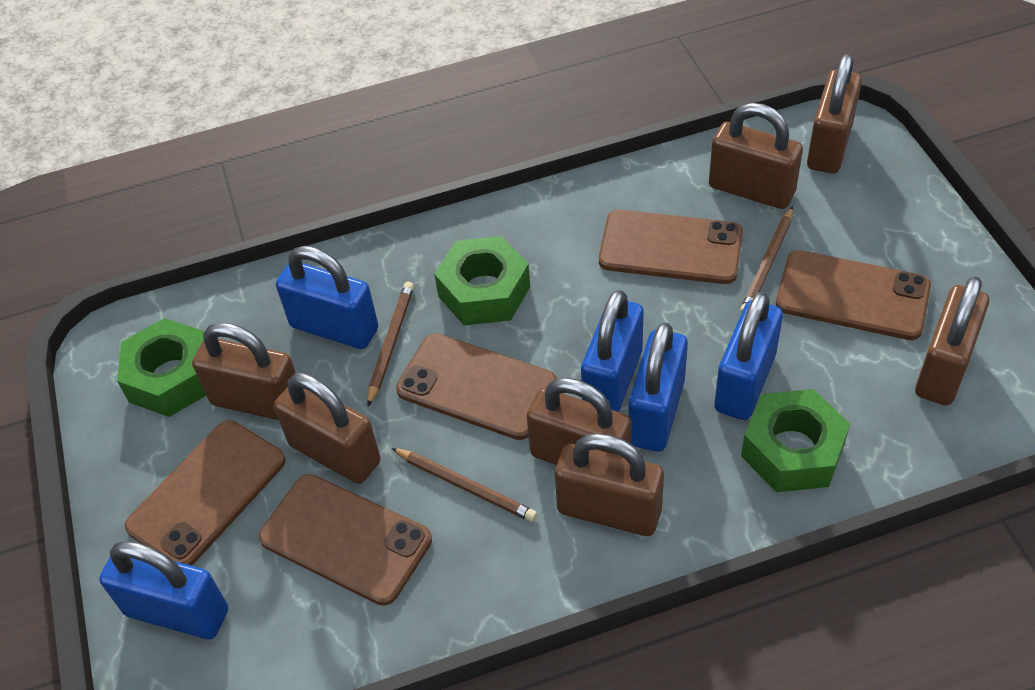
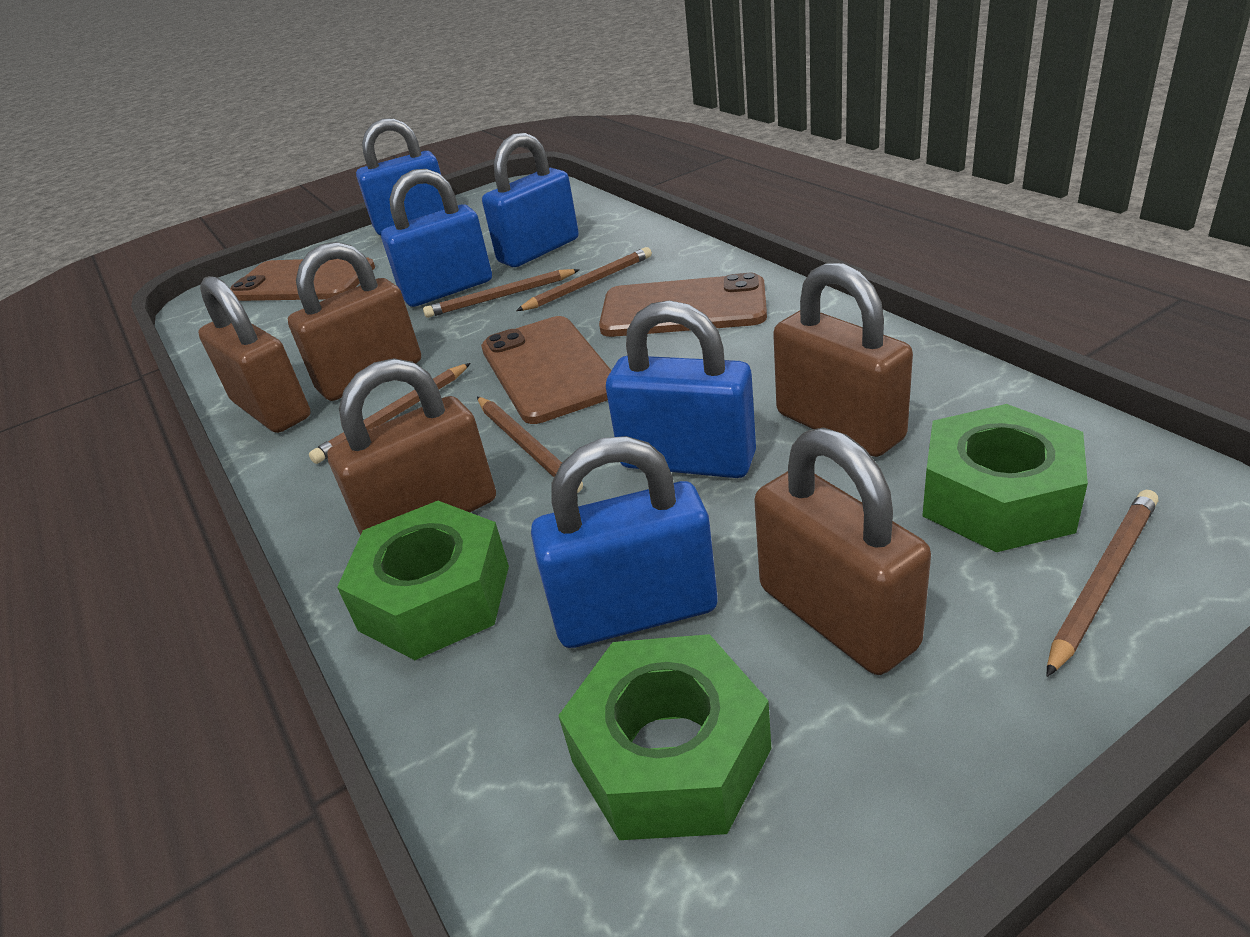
brown padlock: [192,322,296,420] [274,373,381,484] [527,378,632,465] [555,433,664,536] [709,103,803,209] [807,54,862,174] [915,276,989,405] = 7 -> [198,276,311,433] [288,242,421,401] [327,358,496,535] [754,428,931,675] [773,262,913,457] = 5
brown pencil: [367,282,414,407] [391,448,537,522] [740,206,793,313] = 3 -> [309,363,471,464] [423,269,580,318] [477,397,583,493] [516,247,652,311] [1047,490,1158,677] = 5
brown phone: [125,420,286,566] [259,474,432,606] [396,333,557,440] [599,210,743,284] [776,250,931,340] = 5 -> [230,257,375,301] [481,316,612,424] [599,273,767,337] = 3

